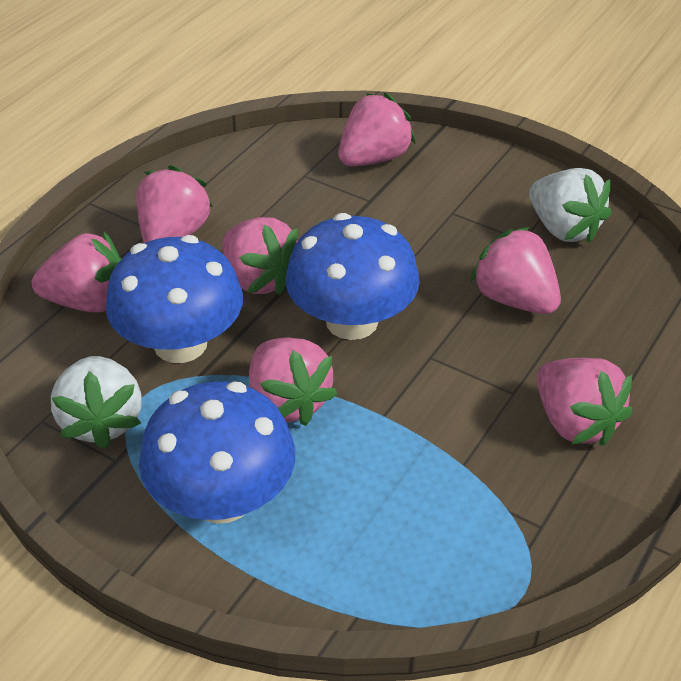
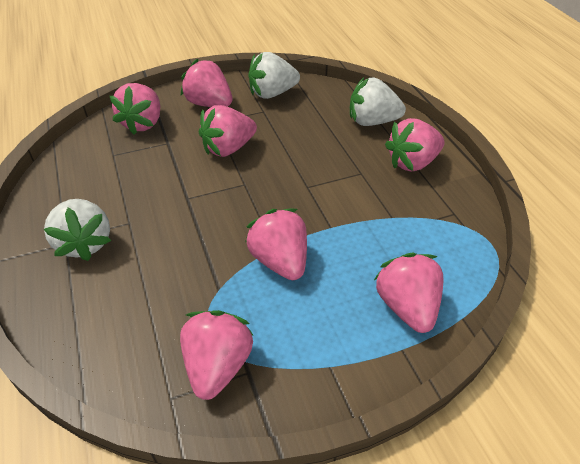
blue mushroom: [106,235,243,363] [139,381,295,524] [286,213,420,340] = 3 -> none = 0
white strawberry: [51,356,142,449] [529,168,611,243] = 2 -> [44,199,111,261] [248,52,300,99] [350,77,406,126] = 3

